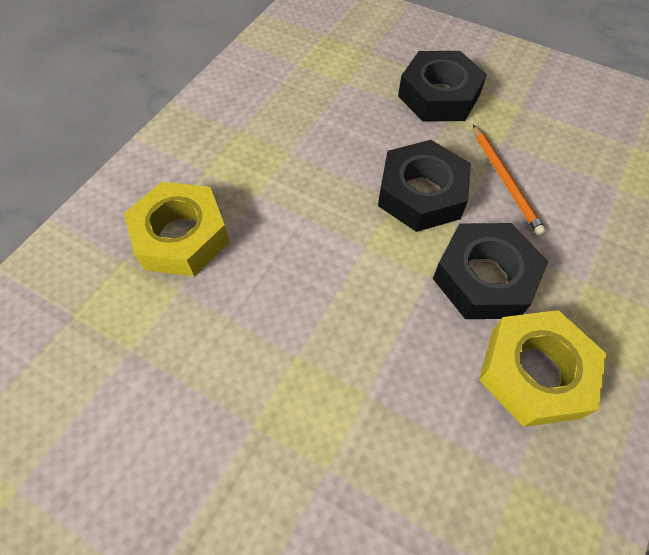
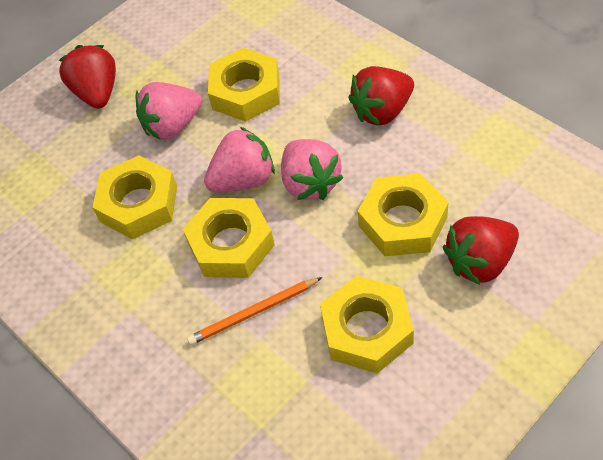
black nut: [378,140,471,232] [398,51,487,122] [433,223,548,319] = 3 -> none = 0
pink strawberry: none = 0 -> [136,82,202,140] [204,127,275,192] [281,139,344,200] = 3
red strawberry: none = 0 -> [59,45,116,109] [348,66,414,125] [443,216,519,285] = 3
yellow nut: [124,182,230,276] [479,310,606,427] = 2 -> [92,155,177,239] [183,198,275,278] [208,48,280,122] [320,276,414,374] [358,173,449,256] = 5

